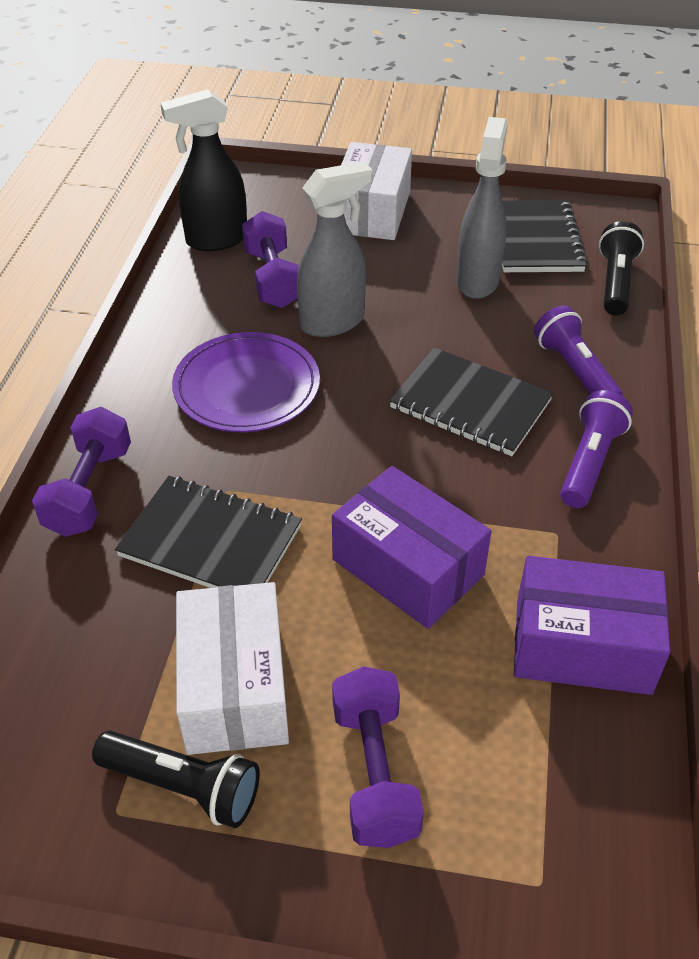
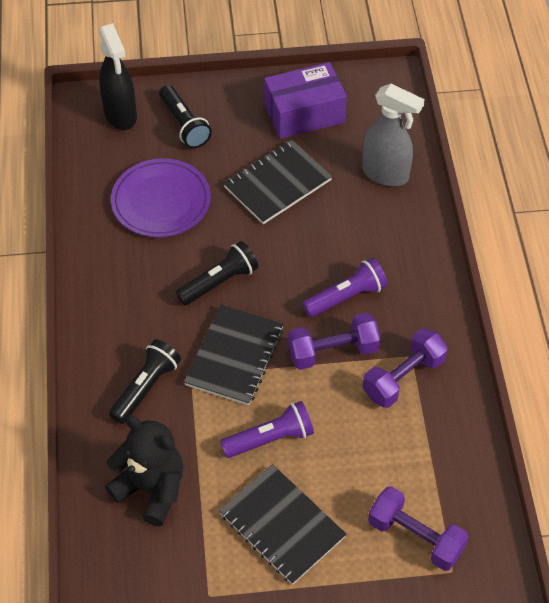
black flashlight: [92,731,260,828] [599,221,644,316] = 2 -> [109,339,181,424] [159,85,212,148] [176,241,258,305] = 3
black teddy bear: none = 0 -> [105,416,184,526] = 1
grey spray bottle: [297,162,373,337] [456,117,508,299] = 2 -> [362,84,425,187] = 1
purple box: [332,466,492,629] [514,556,670,695] = 2 -> [264,62,347,139] = 1
white box: [176,582,289,755] [341,142,412,240] = 2 -> none = 0

